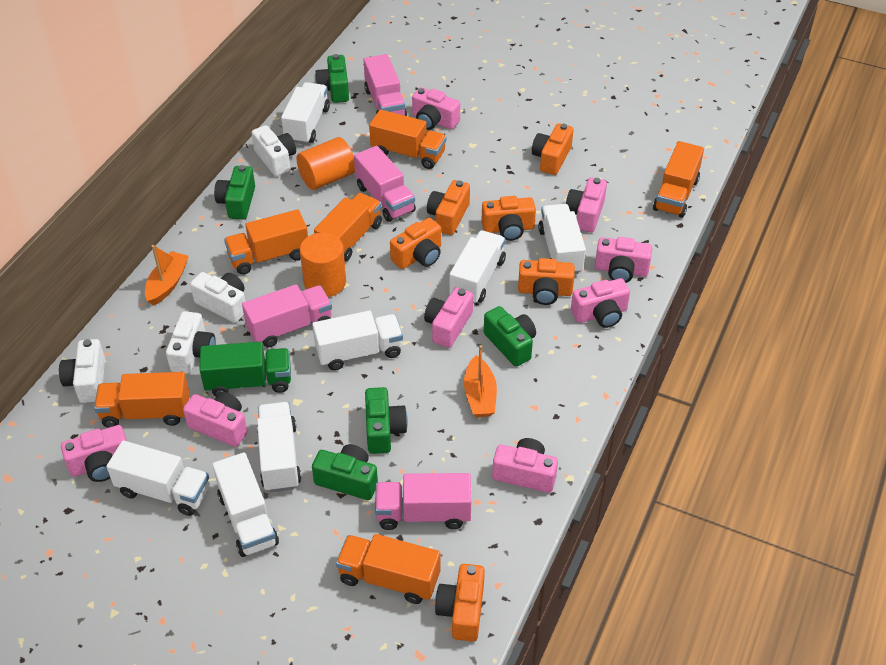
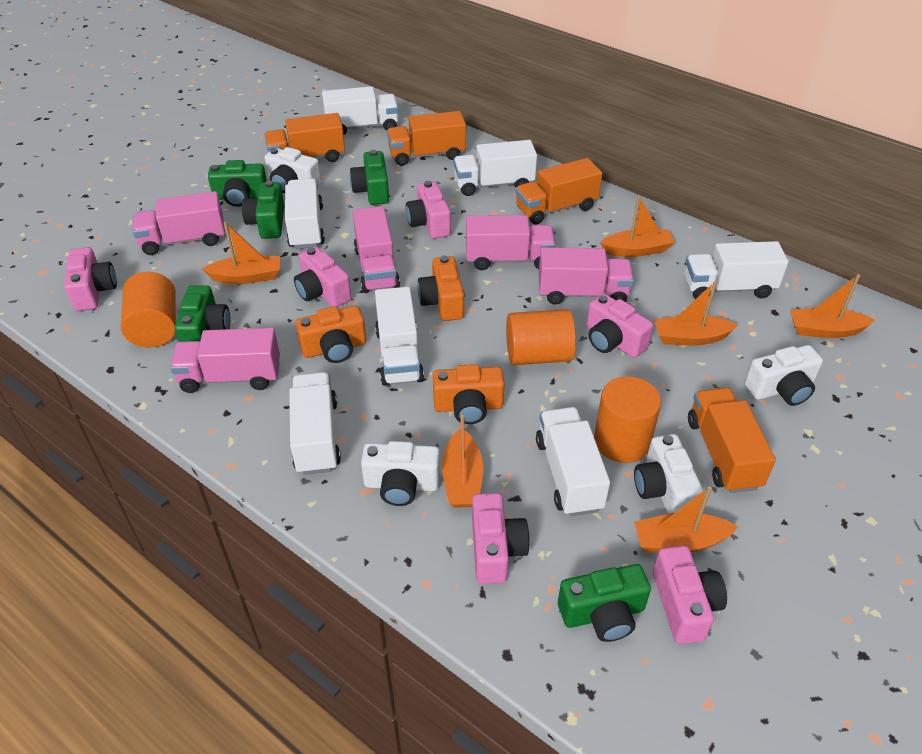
green truck: [199,342,291,397] = 1 -> none = 0
orange boat: [145,245,189,306] [464,345,497,417] = 2 -> [202,222,280,284] [442,415,483,508] [600,196,675,257] [634,486,738,552] [654,281,738,346] [790,274,875,338] = 6
orange camera: [390,218,441,269] [427,180,470,235] [435,564,485,642] [482,196,536,241] [518,258,575,305] [532,123,574,175] = 6 -> [295,306,366,363] [417,255,464,321] [433,364,504,424] = 3
orange cylinder: [297,137,355,190] [300,233,346,297] = 2 -> [121,272,176,348] [506,309,576,365] [594,376,661,463] = 3
orange truck: [94,372,190,428] [224,209,308,275] [314,193,382,261] [336,534,440,604] [369,110,446,169] [653,141,704,218] = 6 -> [264,113,345,162] [387,111,466,166] [515,158,602,225] [688,388,776,493] = 4
pink camera: [61,425,127,482] [183,392,247,447] [412,87,460,130] [424,287,473,348] [492,438,558,493] [566,177,607,232] [571,278,630,328] [595,237,653,283] = 8 -> [64,247,117,311] [294,247,351,307] [406,181,451,239] [472,493,530,584] [586,294,653,358] [653,546,727,644] = 6
pink truck: [242,284,332,348] [354,146,416,222] [364,54,407,116] [375,473,471,530] = 4 -> [133,191,225,255] [170,328,280,393] [353,206,400,293] [466,215,555,270] [538,247,634,305] = 5

